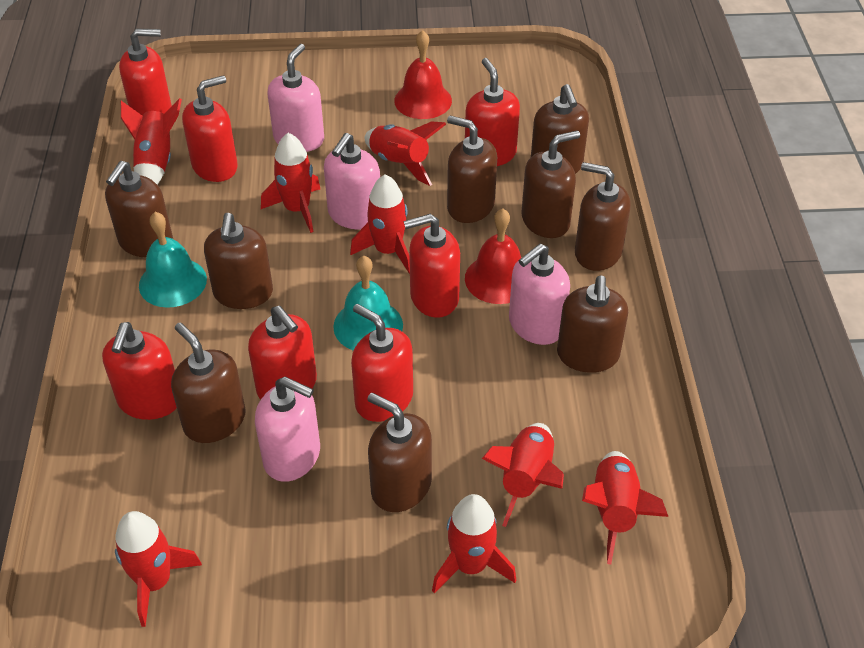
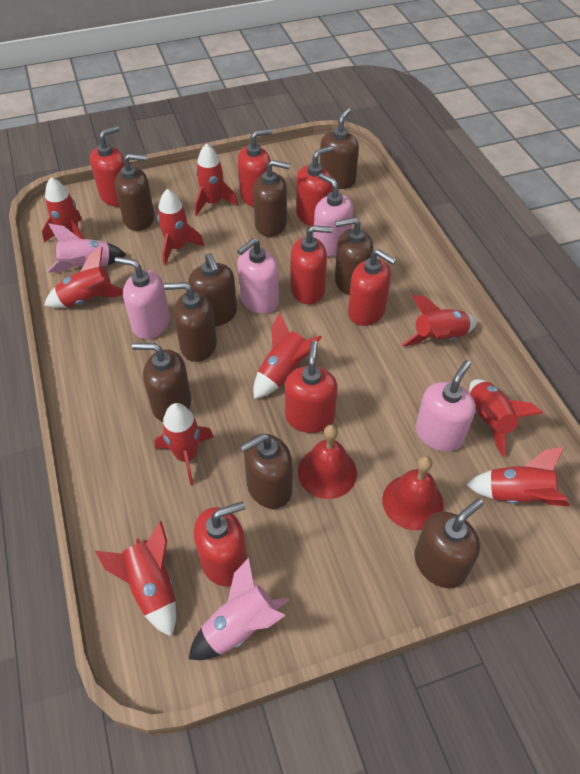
pink rocket: none = 0 -> [47,223,126,273] [189,558,289,660] = 2
red rocket: [115,511,202,627] [121,98,182,185] [261,133,320,233] [350,174,410,274] [364,121,446,186] [432,494,516,594] [482,423,564,527] [582,451,668,565] = 8 -> [42,177,84,242] [45,247,123,308] [95,521,176,637] [155,403,214,485] [157,189,205,265] [195,144,238,216] [253,312,322,399] [401,295,477,347] [467,447,569,506] [469,379,543,457] = 10
turquoise bell: [139,212,207,308] [333,256,403,351] = 2 -> none = 0

